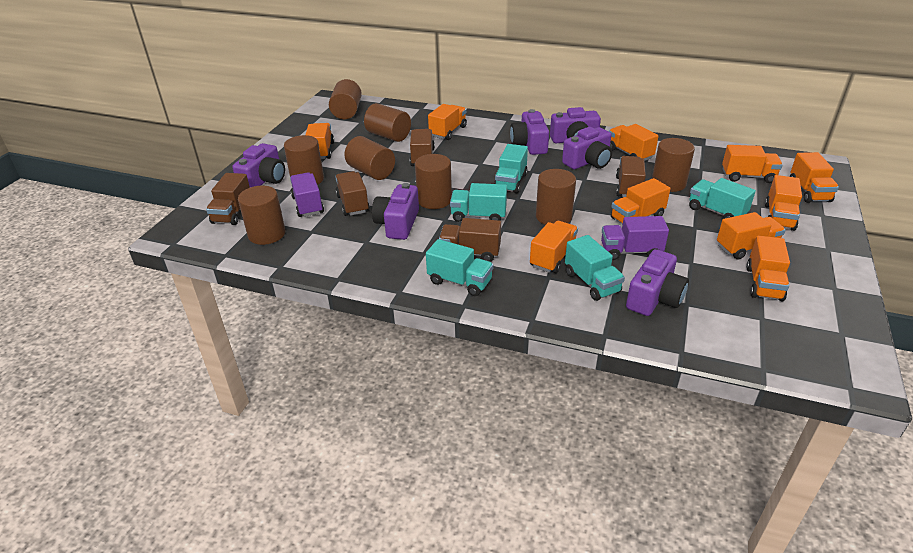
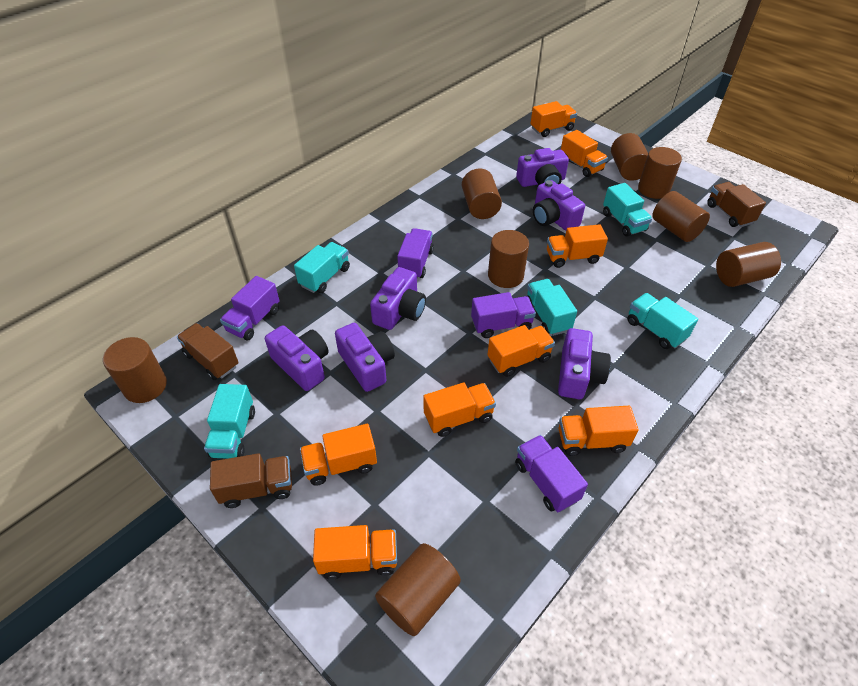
brown truck: [206,173,250,225] [335,171,370,216] [410,129,435,166] [439,218,501,262] [616,156,646,197] = 5 -> [177,323,239,380] [210,453,292,508] [707,182,766,227] = 3
orange truck: [305,123,334,159] [428,104,467,140] [530,221,578,273] [609,124,659,161] [611,178,671,224] [717,212,786,260] [722,145,783,183] [746,236,790,301] [765,175,802,231] [790,152,839,203] = 10 -> [300,424,377,486] [313,525,397,580] [423,382,496,437] [487,325,555,377] [531,101,577,137] [547,224,608,268] [559,406,639,456] [561,130,608,177] = 8
purple truck: [290,172,324,217] [601,216,669,260] = 2 -> [220,276,280,341] [397,228,434,279] [471,292,536,338] [515,435,588,512] = 4

